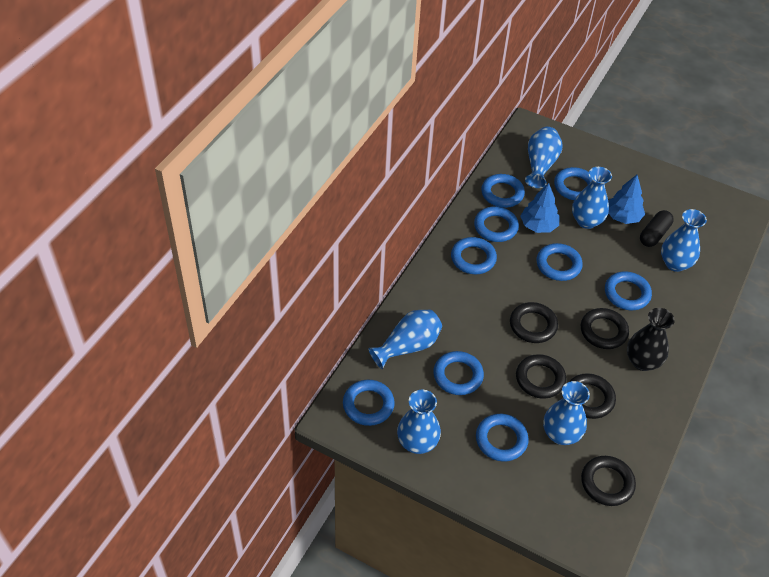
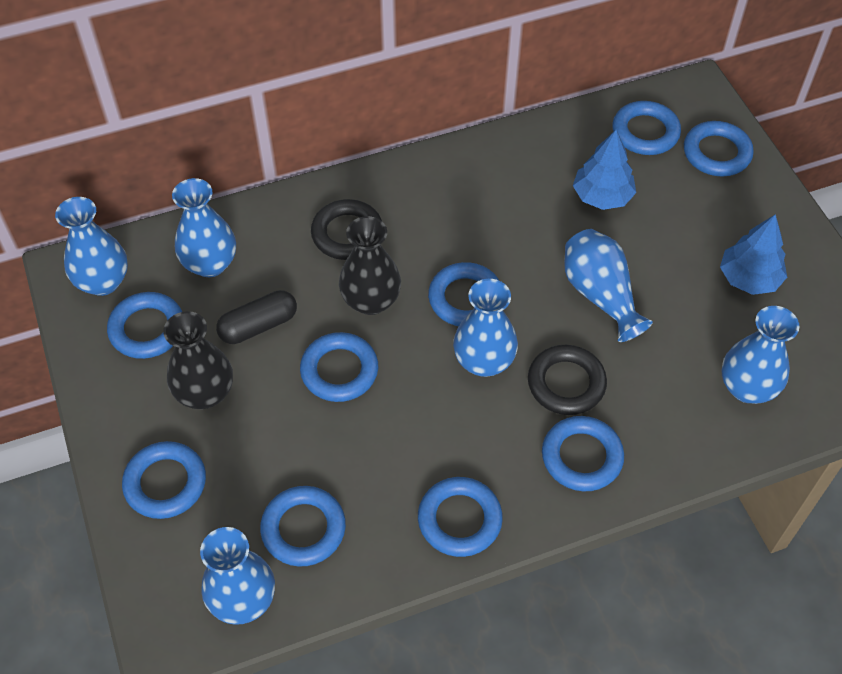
black ring: [510,302,558,343] [516,354,566,399] [569,373,616,419] [581,308,629,349] [581,456,636,506] = 5 -> [311,199,382,260] [528,345,607,415] = 2
black vase: [627,308,675,371] = 1 -> [163,311,233,409] [339,216,401,315] = 2

